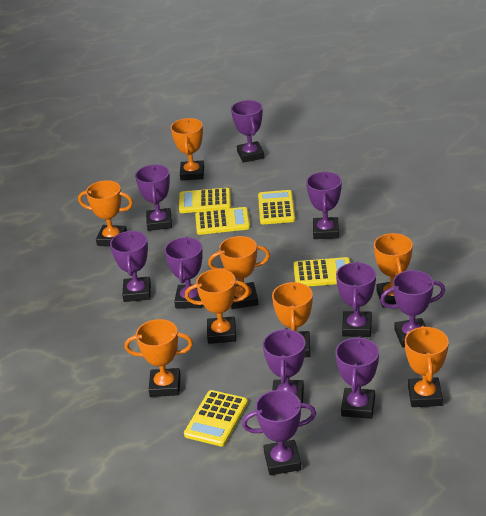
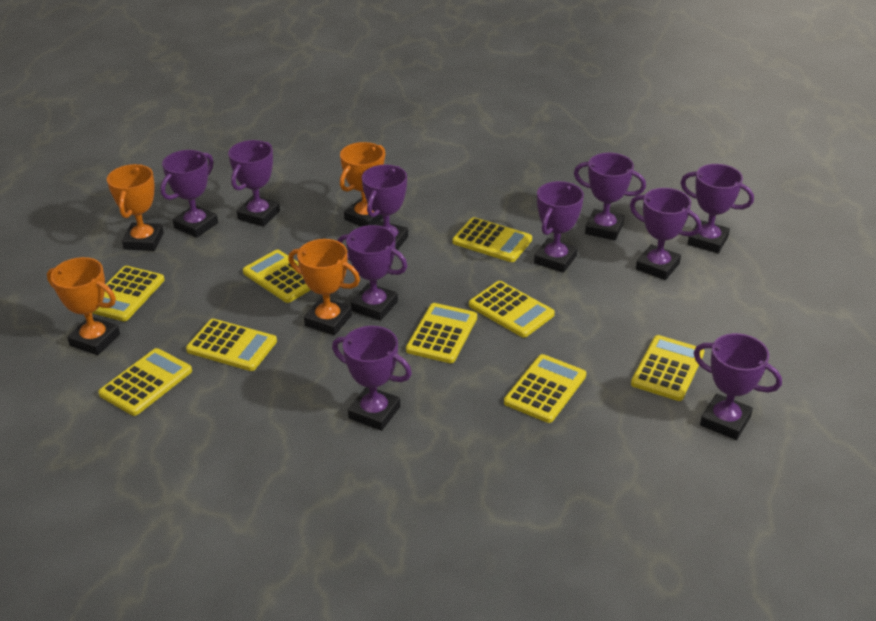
orange trophy: [78,180,133,246] [125,319,193,397] [171,118,204,181] [185,269,250,344] [208,236,270,309] [272,281,313,357] [374,233,413,307] [405,326,449,407] = 8 -> [47,257,120,355] [107,164,164,251] [288,239,360,335] [340,142,385,227] = 4
yellow calculator: [179,188,231,213] [184,390,248,446] [195,207,250,235] [258,190,295,224] [293,257,351,286] = 5 -> [92,266,165,321] [98,348,192,416] [186,319,277,371] [243,250,310,303] [406,303,477,363] [452,217,532,262] [469,281,555,337] [504,354,586,423] [631,335,704,401] = 9

